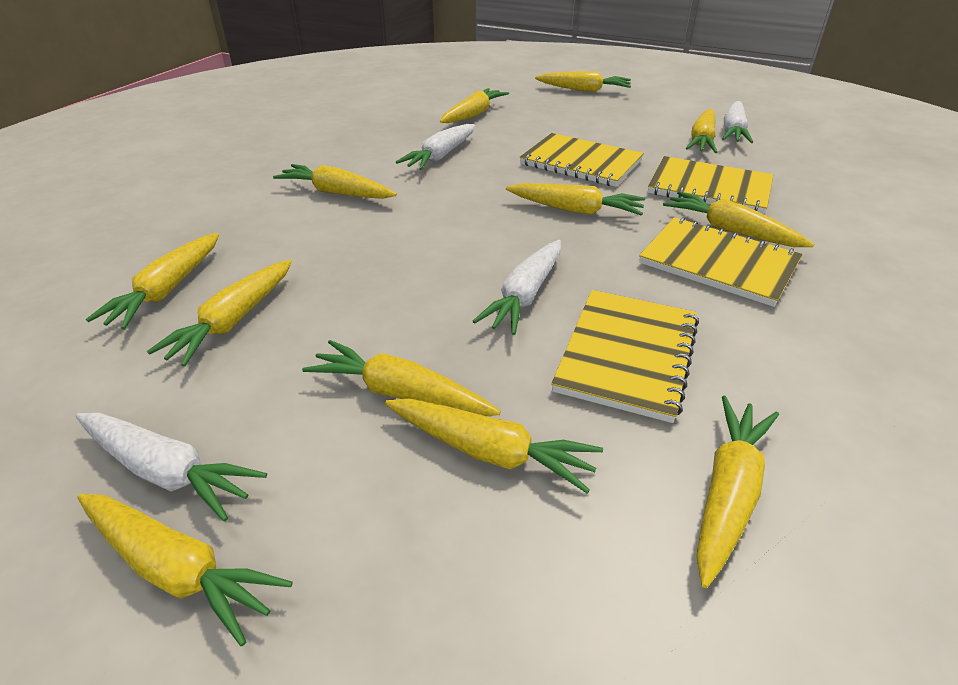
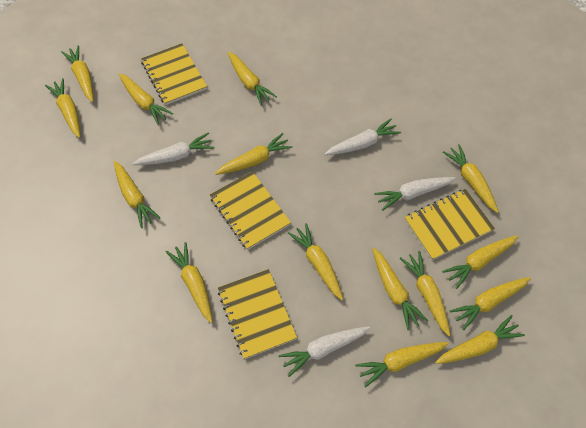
yellow carrot: [78,494,293,646] [86,233,219,329] [147,260,292,367] [273,164,397,199] [302,340,501,416] [385,399,603,493] [440,88,509,123] [506,183,645,216] [535,71,631,92] [663,191,814,247] [686,109,717,153] [696,396,779,588] = 12 -> [45,78,80,138] [61,45,93,102] [114,161,160,228] [119,73,173,125] [166,242,213,323] [215,133,293,175] [228,52,277,106] [288,223,343,300] [355,342,449,388] [373,248,428,331] [400,251,451,336] [435,315,525,364] [442,235,518,289] [443,144,499,213] [450,277,531,330] = 15

